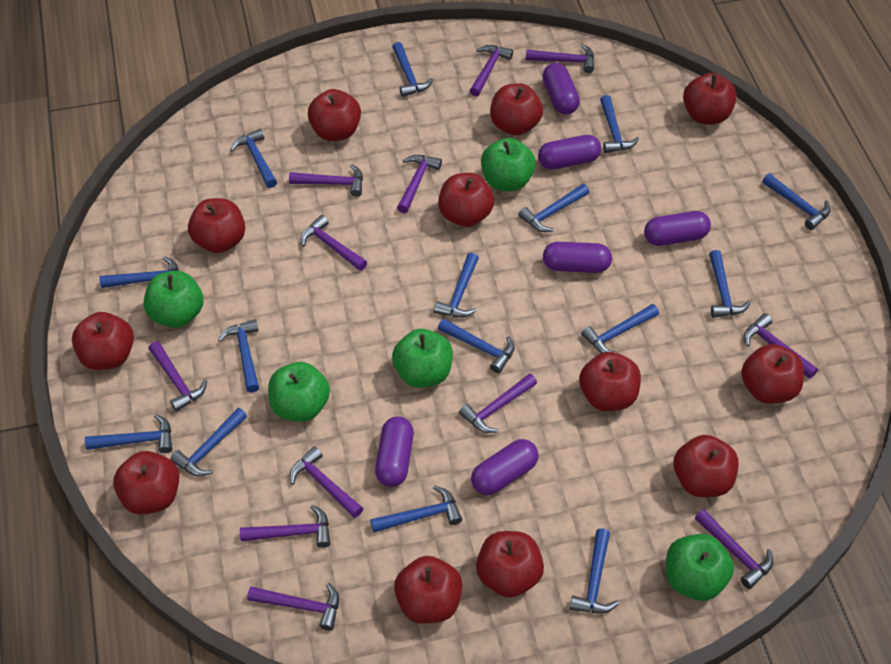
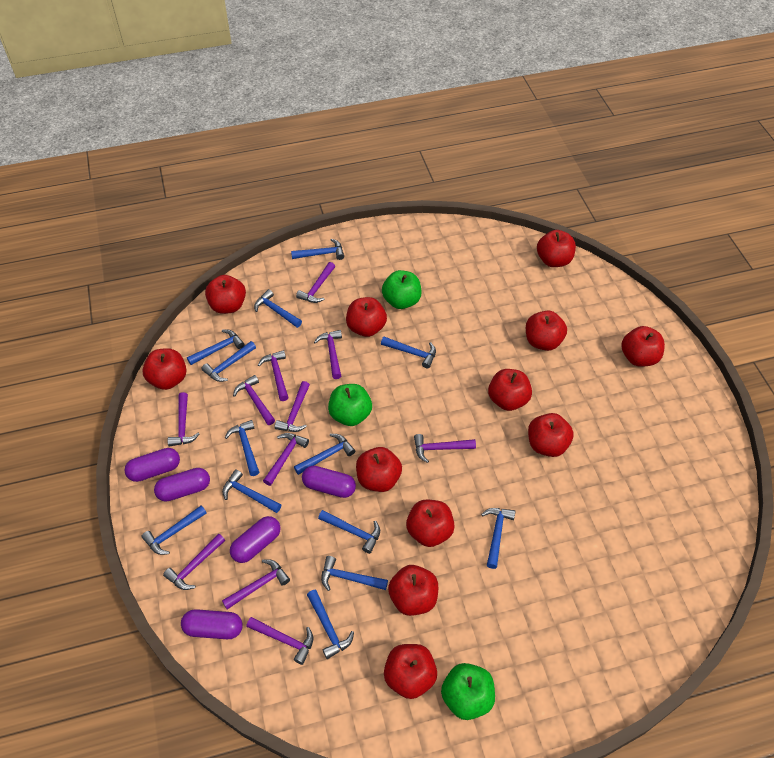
blue hammer: [85,414,172,453] [100,256,179,288] [170,408,247,476] [218,319,259,393] [230,129,277,188] [370,485,462,533] [392,42,433,97] [434,253,479,318] [438,319,514,373] [518,184,589,232] [570,528,619,614] [581,304,659,353] [600,95,639,153] [709,250,751,318] [762,174,831,230] = 15 -> [141,505,207,555] [187,330,244,365] [201,341,256,382] [222,469,281,513] [225,420,259,476] [254,289,302,328] [291,239,344,260] [294,434,355,475] [307,590,354,659] [318,510,380,554] [321,556,388,591] [381,337,436,369] [481,508,515,569] = 13
green apple: [144,271,204,328] [268,362,330,422] [392,329,453,388] [481,138,536,191] [666,534,734,601] = 5 -> [328,384,372,426] [382,270,421,309] [441,663,495,720] = 3
purple capsule: [375,416,414,487] [471,439,539,495] [538,135,601,170] [542,63,580,114] [543,242,612,273] [644,211,711,246] = 6 -> [124,448,180,482] [154,468,210,502] [181,609,243,639] [230,516,280,563] [302,466,356,498] = 5
purple hammer: [148,341,207,412] [240,505,331,548] [247,583,339,631] [289,164,363,197] [290,446,363,518] [301,215,367,271] [397,155,442,213] [459,373,537,433] [470,45,513,96] [526,44,594,73] [695,509,773,589] [744,313,818,379] = 12 -> [163,533,225,590] [167,392,199,447] [222,559,290,609] [233,375,275,425] [246,617,314,665] [258,350,289,401] [263,433,309,486] [275,381,310,432] [296,262,335,303] [314,330,342,379] [414,434,476,463] = 11

